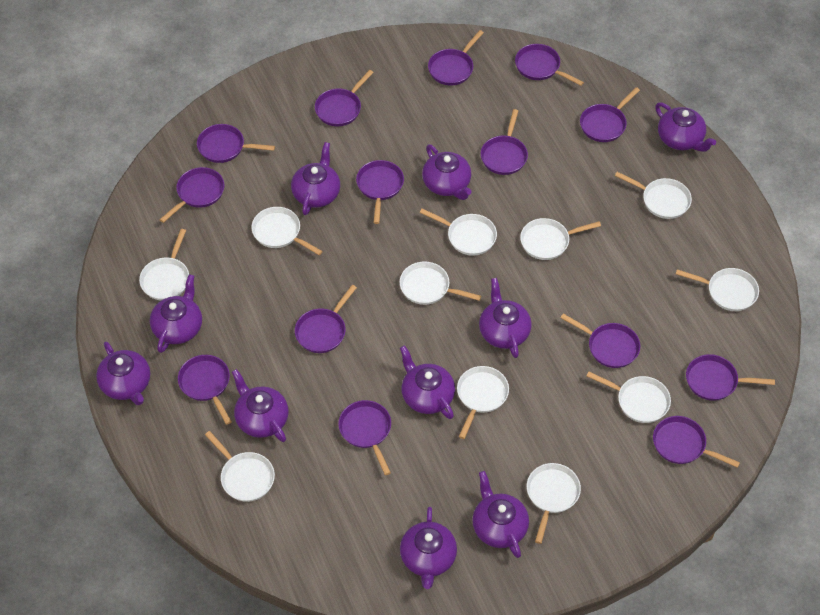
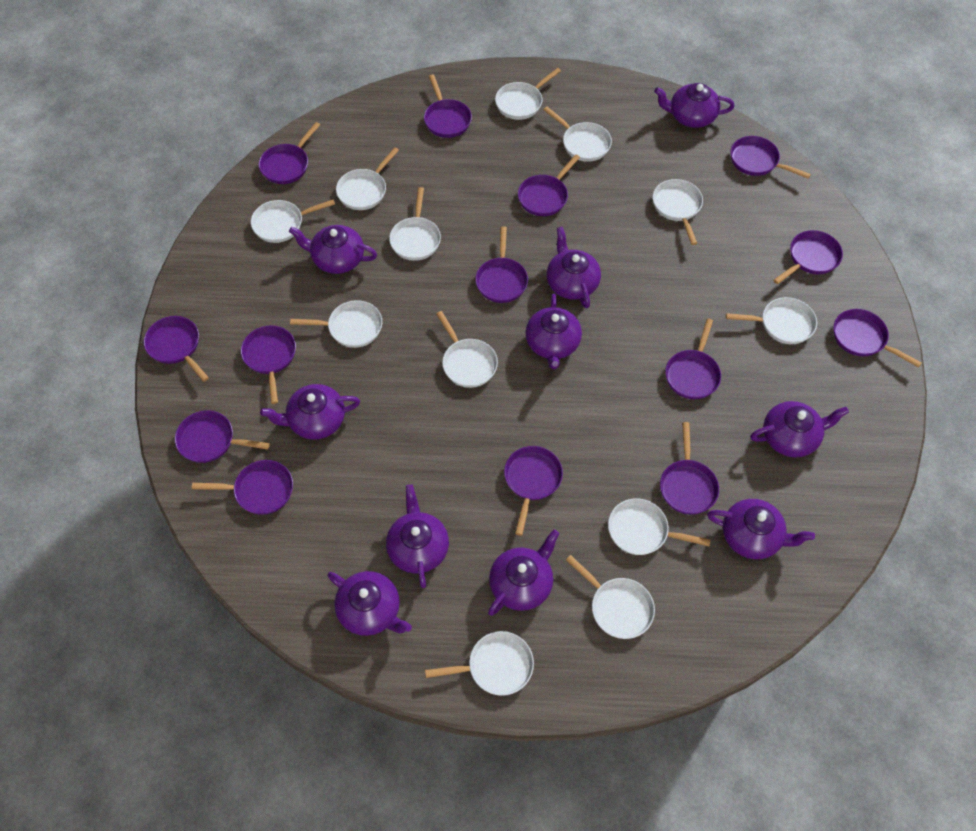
white pan: [139,229,189,301] [205,431,275,502] [251,207,323,255] [400,261,481,305] [419,208,497,256] [457,366,509,439] [520,218,601,260] [527,463,581,544] [586,371,671,423] [615,172,692,219] [676,268,759,311] = 11 -> [251,200,335,243] [290,300,382,348] [336,147,399,210] [389,187,441,261] [425,631,534,696] [436,311,498,388] [495,68,561,120] [544,107,612,162] [566,555,655,639] [608,498,711,555] [653,179,703,245] [726,297,817,344] = 12

